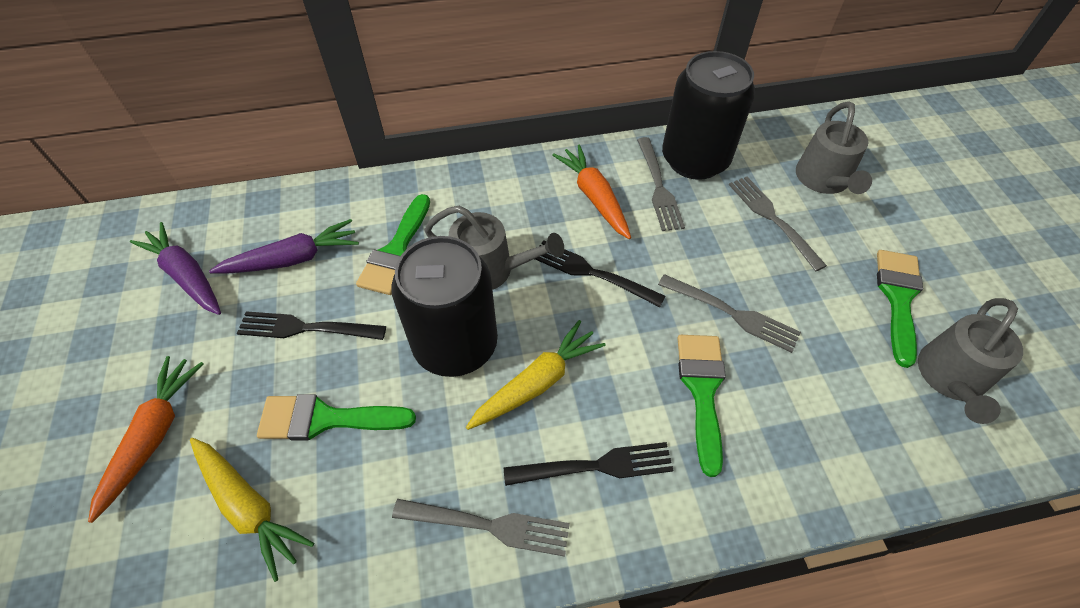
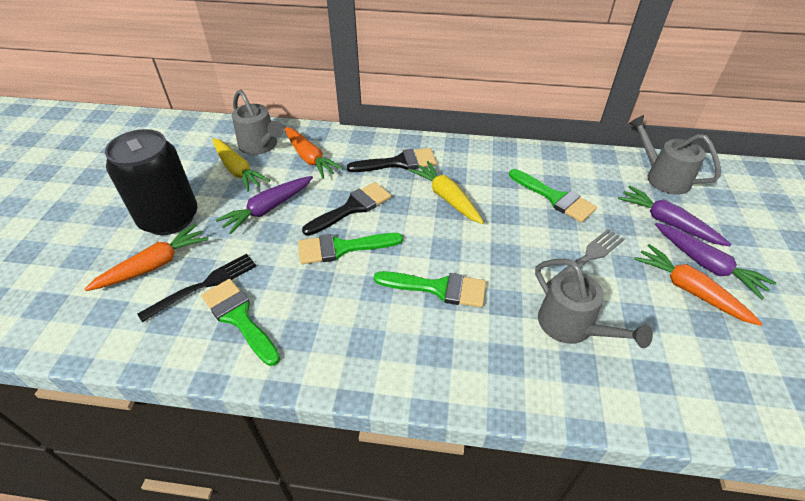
black brush: none = 0 -> [302,182,391,236] [347,148,436,172] = 2
black can: [391,236,498,377] [662,51,755,180] = 2 -> [105,129,197,235] = 1
black fork: [237,311,386,340] [504,442,674,486] [535,240,665,307] = 3 -> [137,254,256,322] = 1
grey fork: [392,499,570,557] [637,137,685,231] [658,274,801,353] [729,176,827,271] = 4 -> [546,229,624,288] = 1
orange carrot: [88,356,203,523] [552,145,631,239] = 2 -> [84,224,208,291] [284,127,344,179] [634,244,763,326] = 3
purple carrot: [130,222,221,315] [209,219,359,274] = 2 -> [216,176,313,234] [618,186,732,246] [655,223,776,299] = 3

